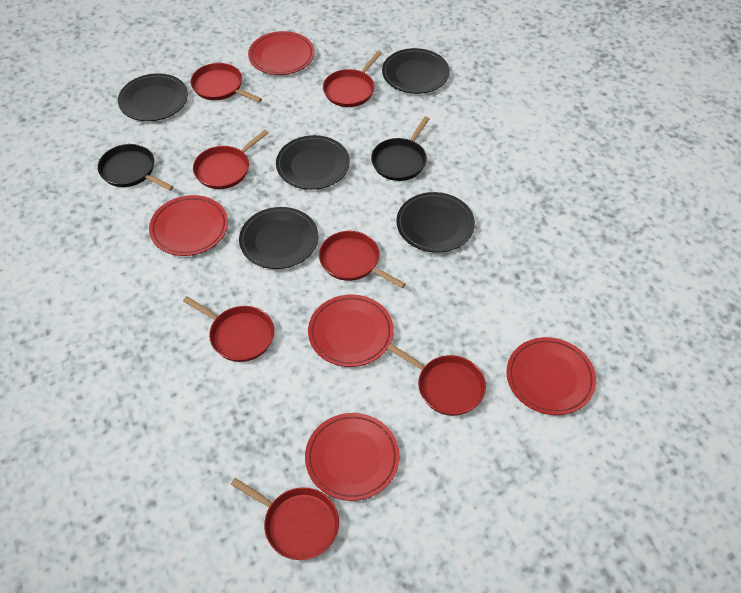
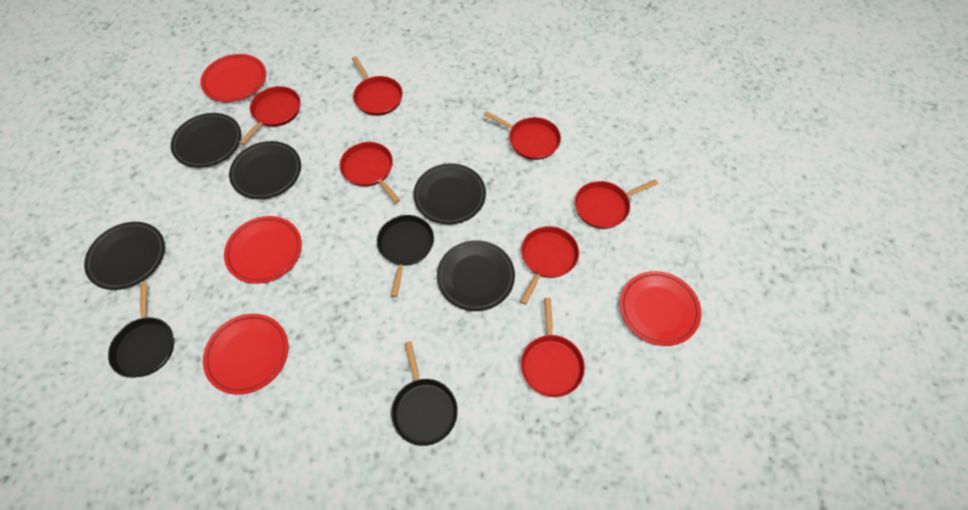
black pan: [98,144,173,191] [371,116,430,181] = 2 -> [108,282,174,378] [377,215,434,297] [391,341,458,446] = 3
red plate: [149,195,228,256] [248,31,315,75] [305,413,399,501] [308,294,394,367] [506,337,596,415] = 5 -> [200,54,266,102] [203,314,288,395] [224,216,302,284] [620,271,701,346] = 4

